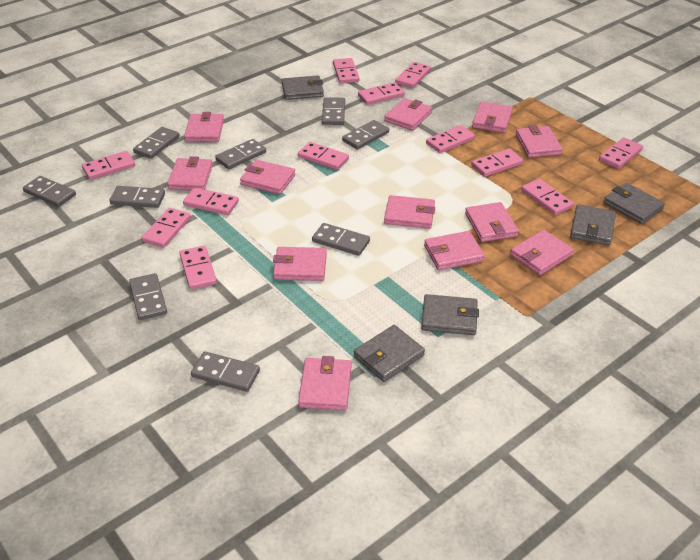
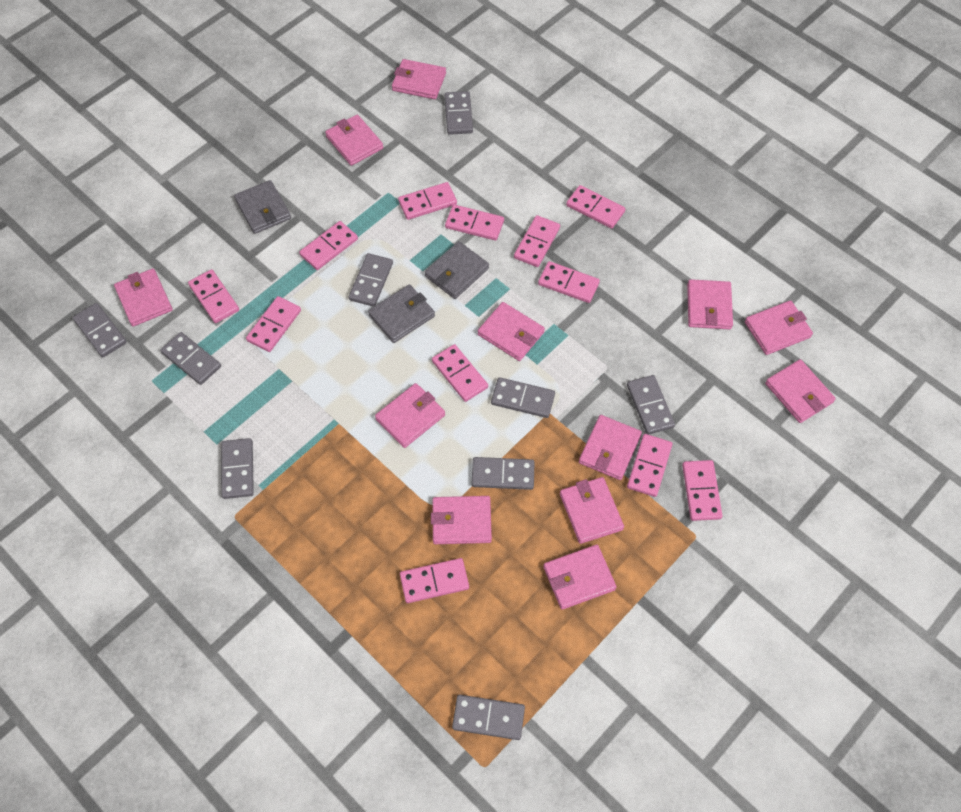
grey wallet: [282,75,324,100] [354,325,425,382] [421,294,479,335] [570,204,616,246] [603,183,665,224] = 5 -> [234,180,291,234] [368,284,435,343] [425,241,489,299] = 3

